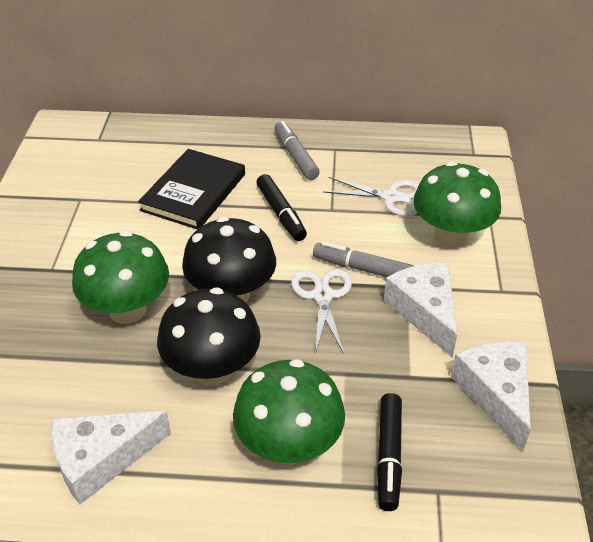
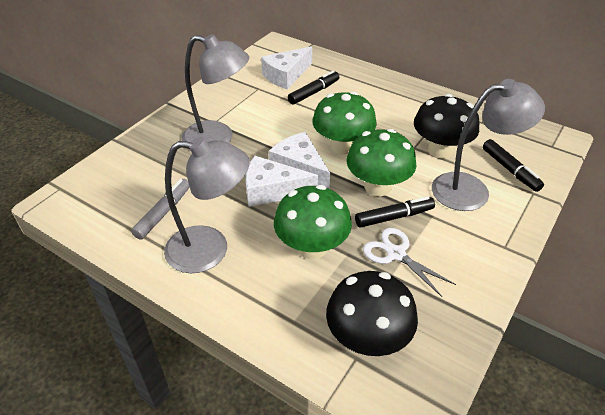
black book: [138,149,245,229] = 1 -> none = 0
black marker: [256,174,307,241] [377,393,402,511] = 2 -> [288,71,339,105] [355,196,435,228] [483,139,544,192] = 3
grey lamp: none = 0 -> [164,137,249,273] [182,34,249,143] [432,79,545,211] = 3
grey marker: [275,121,320,180] [313,242,414,277] = 2 -> [131,179,190,240] = 1
white scissors: [291,269,352,354] [323,177,419,216] = 2 -> [363,228,456,297] = 1

